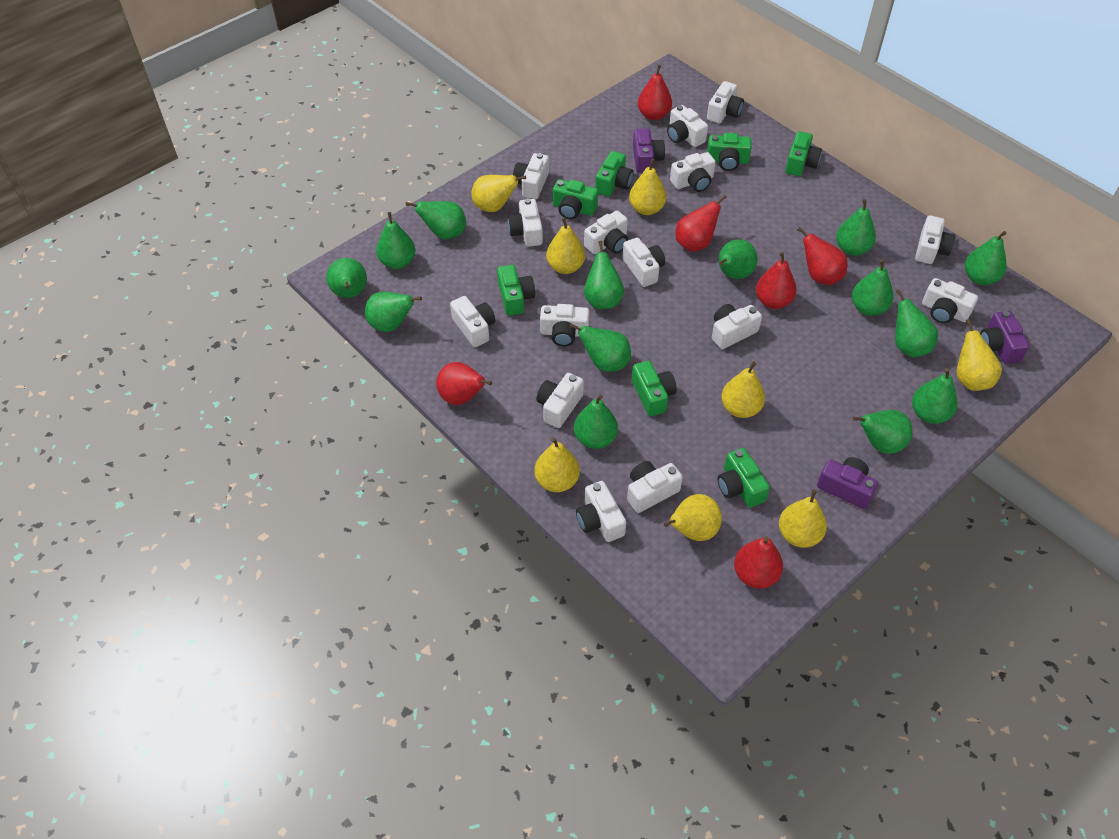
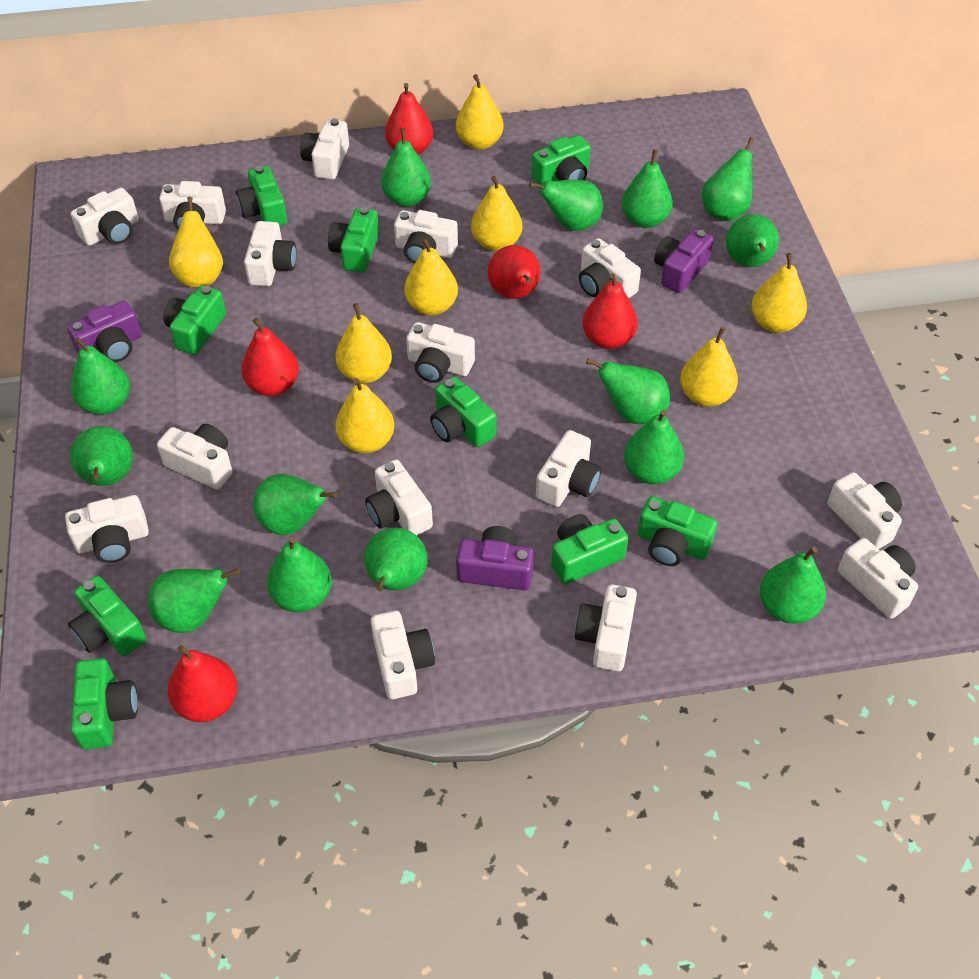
green camera: [497,265,535,316] [553,179,598,219] [595,151,634,197] [632,361,677,416] [707,133,752,171] [718,448,770,508] [785,131,822,176] = 7 -> [68,576,146,656] [71,658,138,749] [163,285,226,355] [236,166,287,226] [328,207,379,273] [430,376,496,447] [531,135,590,185] [551,514,628,584] [638,496,717,566] = 9
red pear: [436,362,492,405] [638,65,672,120] [676,194,727,252] [734,536,783,589] [756,252,797,309] [798,227,847,285] = 6 -> [168,645,237,722] [241,318,299,396] [385,83,433,155] [488,245,541,299] [582,273,638,349] = 5

